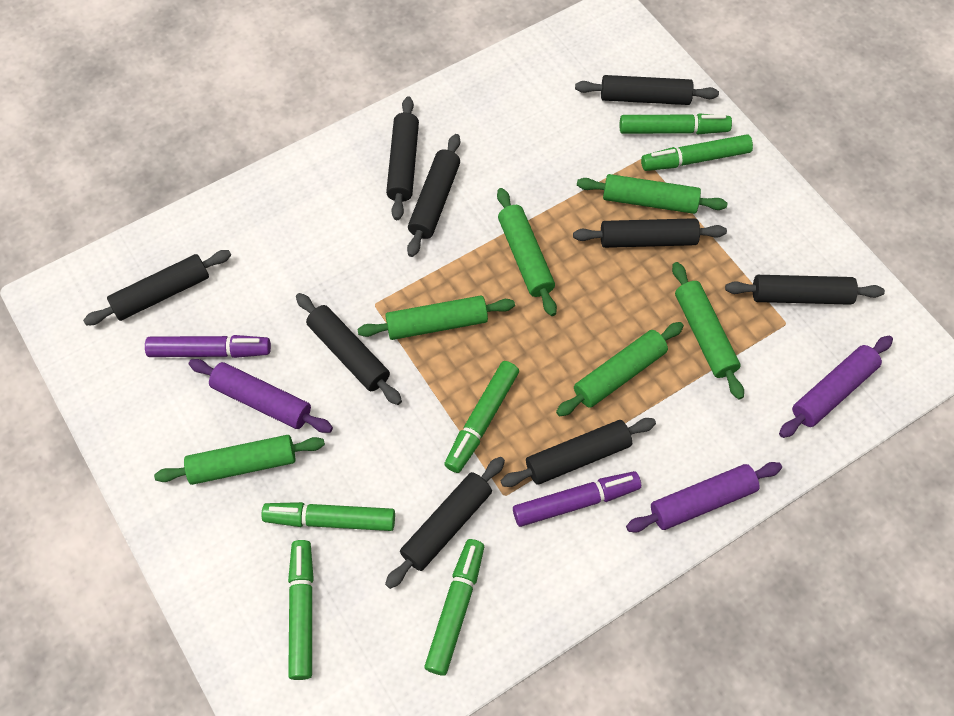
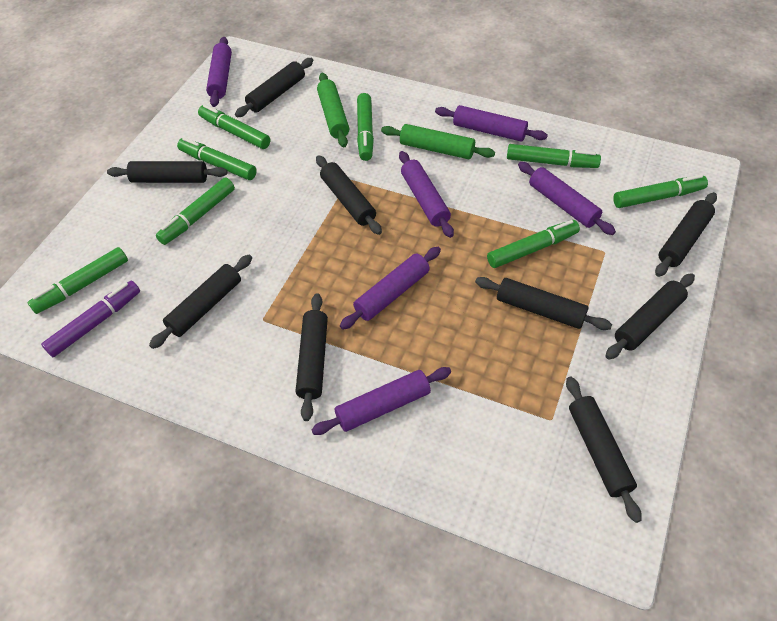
green marker: [262,502,395,531] [288,540,314,680] [424,539,484,676] [444,361,519,473] [620,113,732,134] [641,134,753,171] = 6 -> [27,247,128,314] [156,178,235,245] [177,137,257,180] [198,104,270,149] [357,93,374,161] [487,220,580,268] [507,144,601,168] [613,175,708,208] = 8
green rolling pin: [154,435,325,485] [357,295,515,340] [497,188,557,316] [556,322,684,417] [577,174,727,214] [672,262,744,400] = 6 -> [317,73,349,147] [381,124,495,159] = 2
purple marker: [145,335,271,358] [513,471,641,527] = 2 -> [41,281,140,357] = 1
purple rolling pin: [189,359,333,433] [626,462,782,532] [779,335,893,438] = 3 -> [206,37,232,107] [311,367,451,435] [340,247,441,330] [399,151,454,238] [435,105,548,142] [518,162,616,235] = 6

